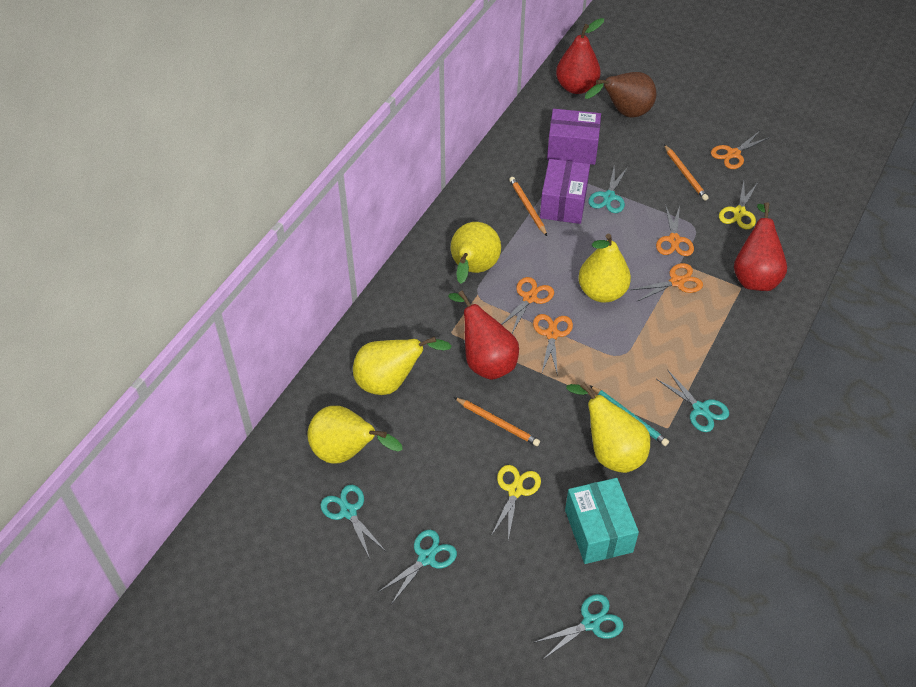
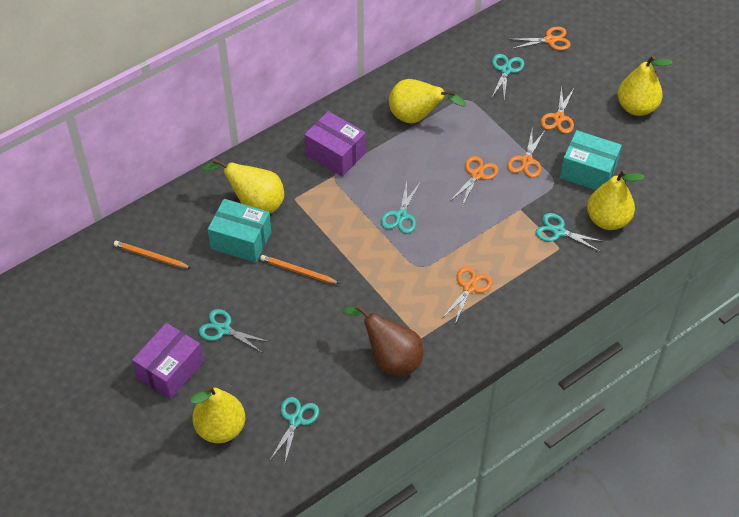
orange pencil: [454,397,540,446] [509,177,547,236] [664,144,708,201] = 3 -> [114,241,191,268] [260,255,340,284] = 2
red pear: [448,291,519,380] [556,18,604,94] [734,202,787,291] = 3 -> none = 0
turquoise box: [565,478,639,564] = 1 -> [208,199,271,262] [560,130,622,190] = 2
turquoise pencil: [589,385,669,446] = 1 -> none = 0
yellow scissors: [491,465,541,541] [719,181,757,229] = 2 -> none = 0

